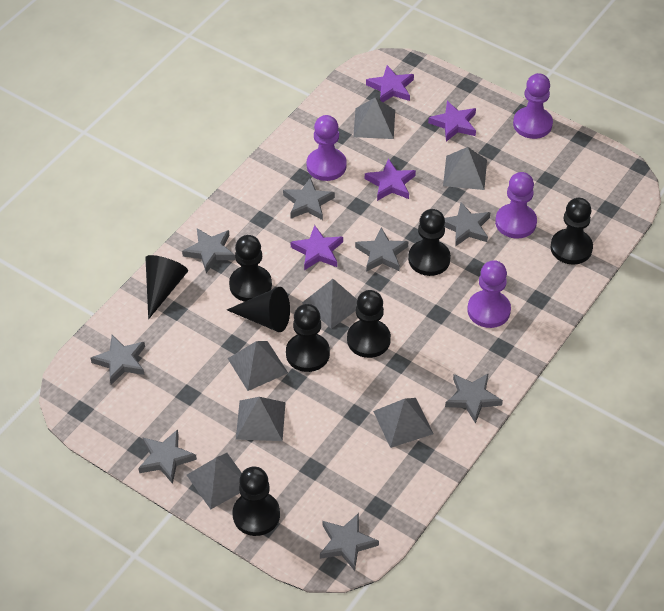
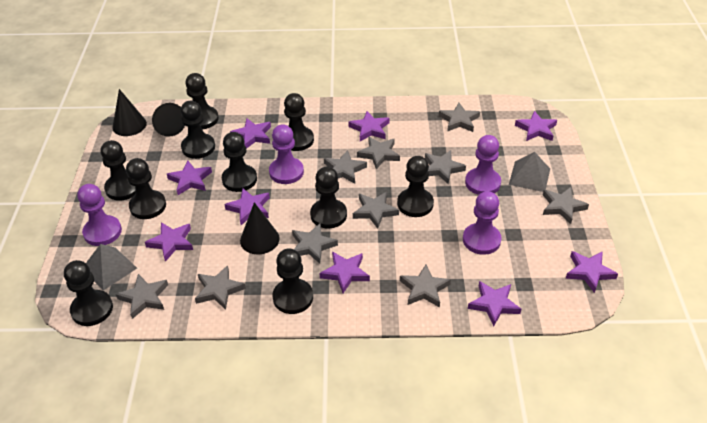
black cone: [145,255,188,319] [227,287,290,332] = 2 -> [112,89,147,136] [152,103,185,137] [240,202,280,254] = 3
black pawn: [229,235,272,302] [233,467,280,536] [286,304,330,372] [347,290,391,358] [408,209,451,276] [551,198,593,264] = 6 -> [64,260,113,326] [101,140,136,201] [126,158,166,219] [180,101,215,159] [185,73,219,129] [222,132,257,192] [272,248,313,314] [284,93,314,151] [310,167,347,229] [397,156,434,217] = 10
grey pyramid: [187,453,242,510] [227,341,288,391] [236,397,286,441] [302,279,357,329] [353,97,395,139] [373,398,433,448] [443,147,487,190] = 7 -> [86,244,137,290] [509,152,550,192] = 2
grey star: [91,335,145,385] [138,429,197,484] [182,228,235,273] [283,178,335,220] [320,513,379,571] [355,227,408,272] [444,202,491,247] [445,373,503,424] = 8 -> [116,274,168,319] [195,265,246,310] [292,224,338,264] [324,150,367,184] [353,192,399,229] [357,137,400,169] [400,264,451,308] [425,150,466,184] [439,103,480,132] [543,187,589,224] = 10
purple star: [291,225,343,270] [365,158,416,201] [366,65,414,102] [428,101,476,142] = 4 -> [145,222,193,262] [167,161,212,195] [224,188,270,225] [230,118,271,149] [319,252,370,293] [349,111,389,141] [468,281,522,326] [515,111,557,141] [566,251,618,293] = 9

